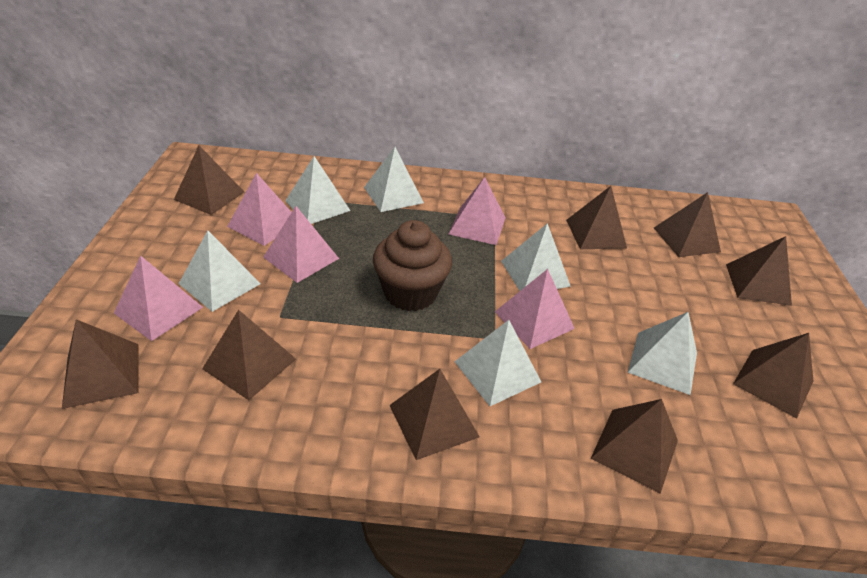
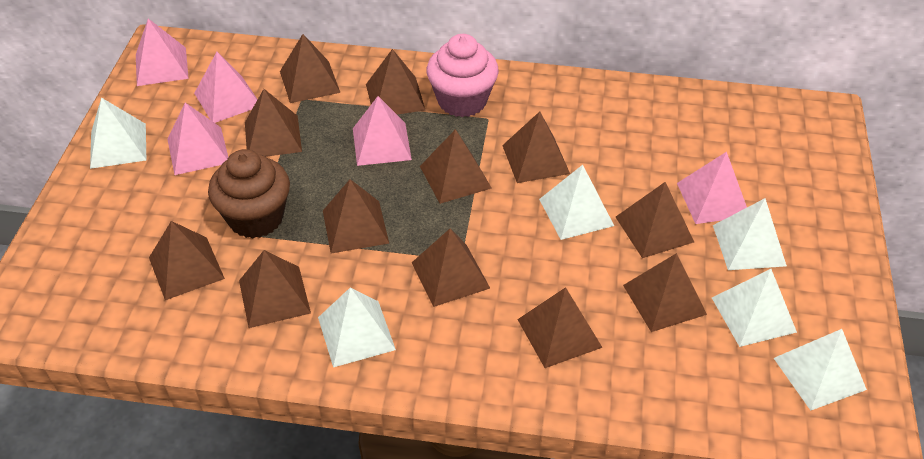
brown pyramid: [62,319,139,409] [174,146,244,215] [202,310,296,400] [390,369,480,460] [566,186,627,249] [591,399,678,494] [654,192,721,257] [726,236,792,306] [733,333,813,419] = 9 -> [149,221,225,300] [239,250,311,328] [245,89,302,157] [280,34,340,103] [323,179,389,253] [366,49,425,115] [412,228,490,307] [420,129,492,204] [502,112,570,183] [517,287,603,368] [616,182,694,258] [623,253,707,332] = 12
pink cupcake: none = 0 -> [426,34,499,117] = 1

